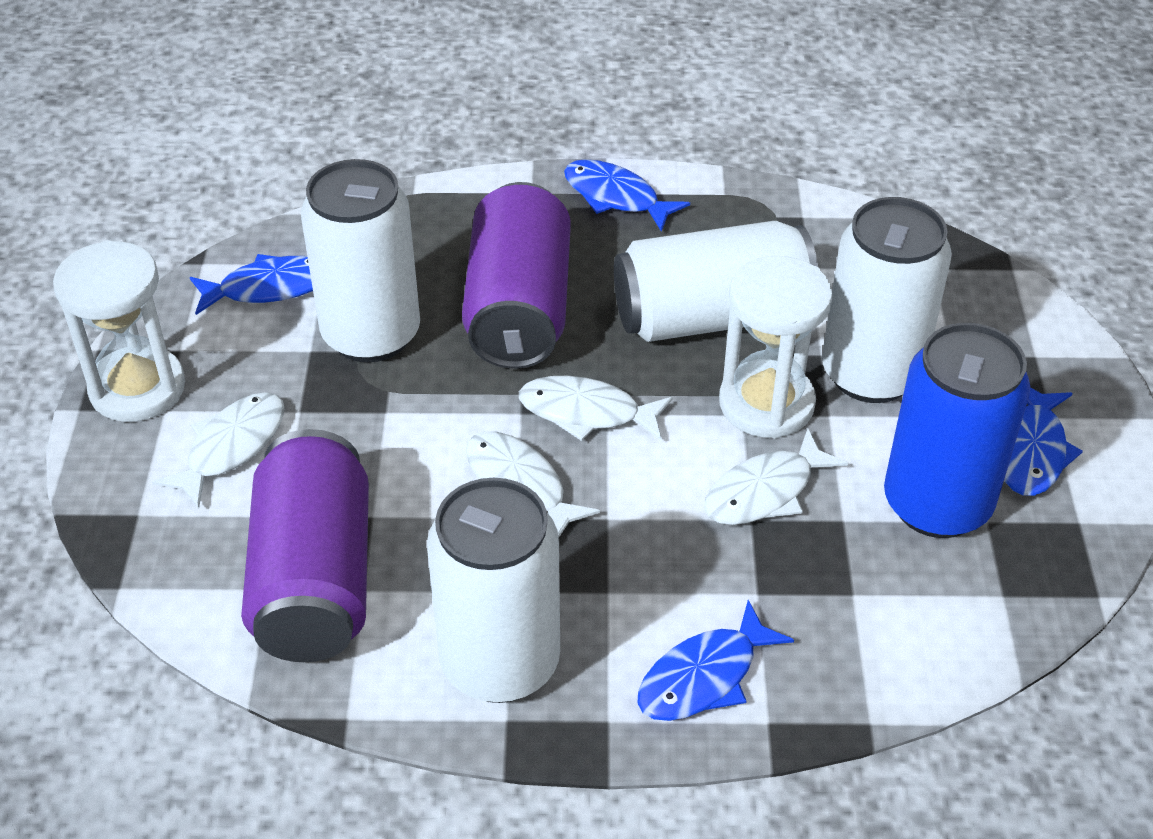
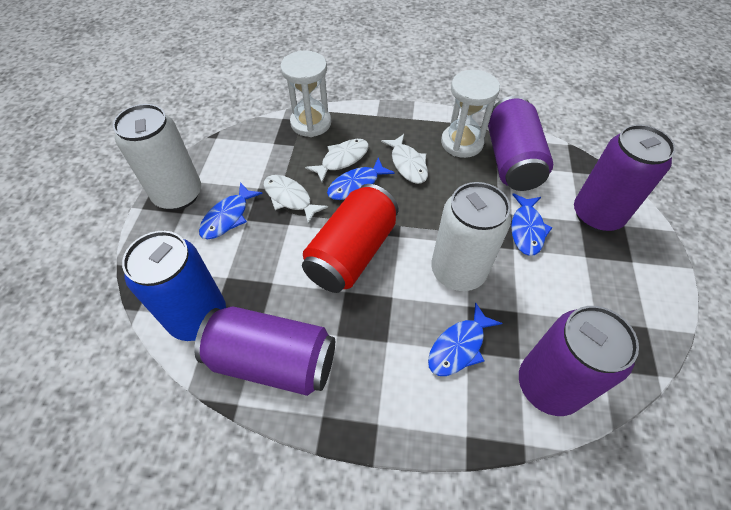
purple can: [241,429,369,662] [462,182,571,369] = 2 -> [194,307,335,396] [488,96,553,191] [519,306,639,416] [574,124,676,232] = 4
red can: none = 0 -> [302,184,399,293] = 1
white can: [301,159,420,363] [427,478,560,703] [614,221,818,342] [822,197,952,403] = 4 -> [113,104,201,210] [431,182,511,291] = 2
white fish: [152,392,285,508] [466,431,600,538] [519,376,673,441] [704,429,848,525] = 4 -> [263,175,328,224] [305,139,369,182] [381,134,428,184] = 3

